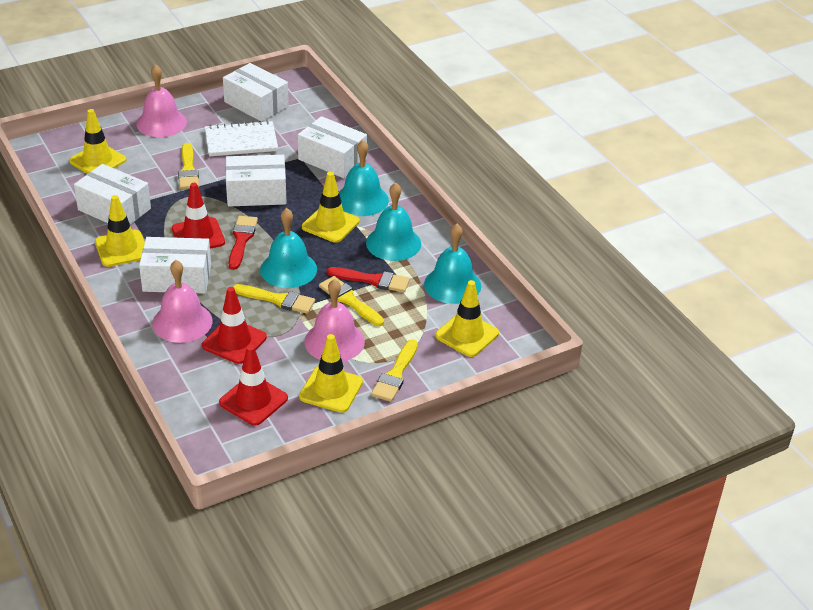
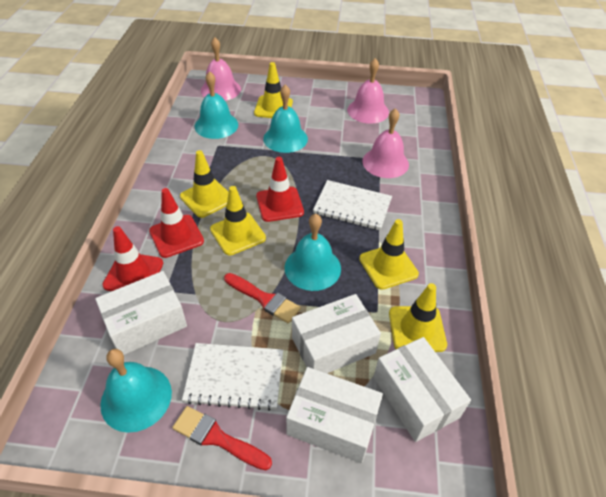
white box: [74,164,151,225] [139,237,211,294] [223,63,289,122] [226,155,287,207] [298,116,367,178] = 5 -> [95,271,187,355] [286,367,383,463] [292,294,381,373] [374,337,471,442] = 4
white notebook: [205,120,278,156] = 1 -> [182,343,283,411] [313,180,392,230] = 2
yellow brush: [178,143,199,189] [233,284,315,314] [319,276,384,326] [371,339,418,402] = 4 -> none = 0

